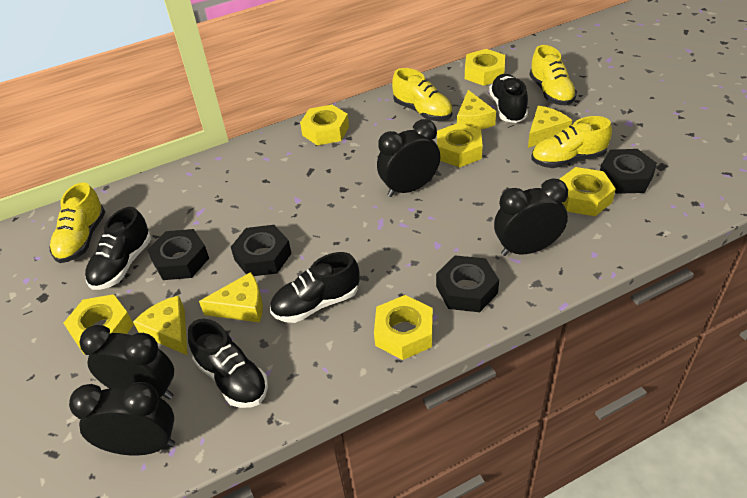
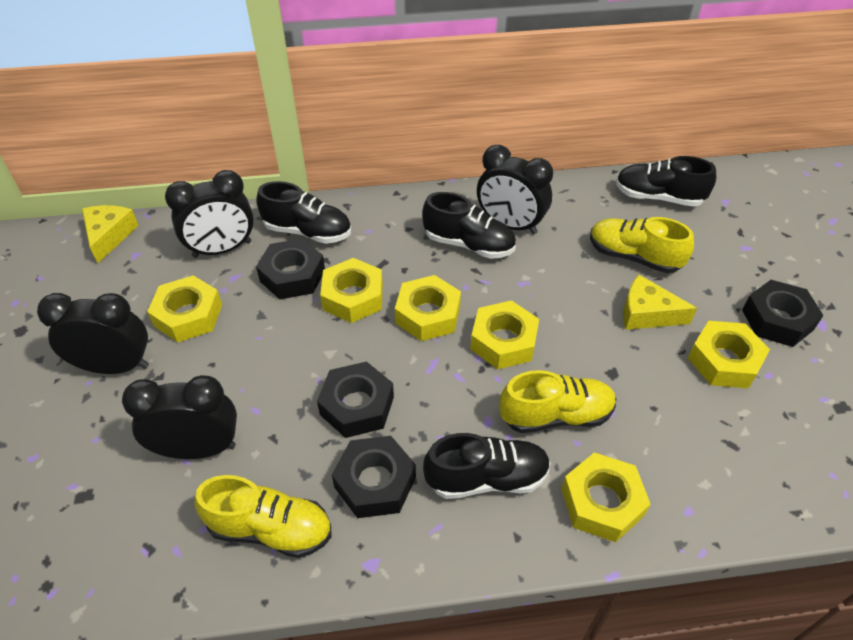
yellow cheese: [133,296,187,355] [199,272,263,323] [457,90,496,130] [528,106,572,148] = 4 -> [82,205,139,263] [623,275,697,330] = 2
yellow shoe: [50,182,105,263] [392,68,453,121] [529,45,577,105] [532,116,612,168] = 4 -> [194,475,332,558] [500,370,616,433] [590,217,694,273] = 3

